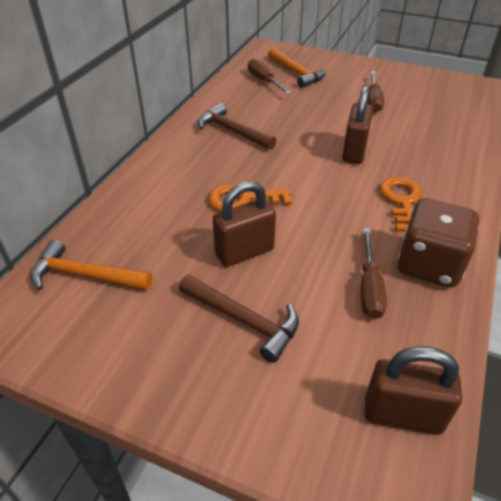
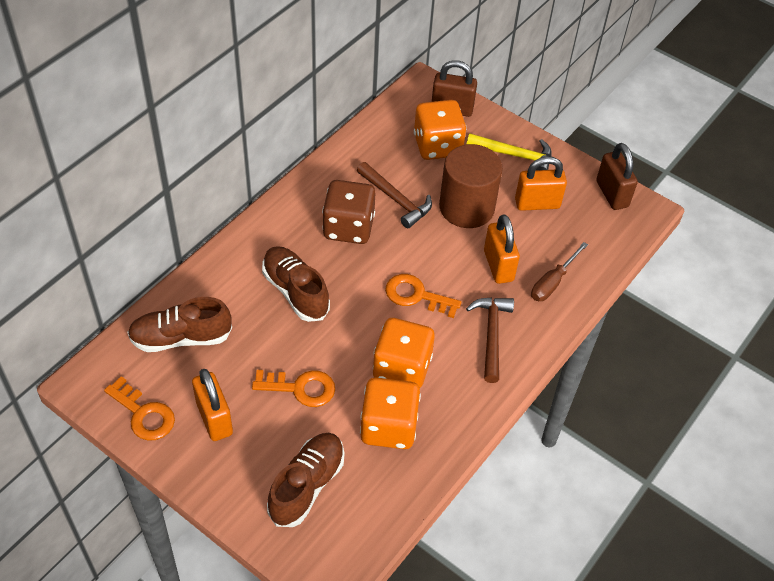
brown cylinder: none = 0 -> [439,144,503,228] = 1
brown padlock: [213,181,276,267] [342,85,373,164] [365,346,462,435] = 3 -> [432,60,477,117] [596,143,638,210] = 2
brown screwdriver: [248,58,291,94] [361,228,387,319] [368,71,384,113] = 3 -> [531,242,588,301] = 1
brown shoe: none = 0 -> [127,297,232,352] [262,246,330,322] [267,433,344,527] = 3
orange dice: none = 0 -> [360,378,421,449] [373,318,435,389] [414,100,466,160] = 3
orange hammer: [31,240,152,291] [268,48,326,88] = 2 -> none = 0
orange key: [208,184,292,212] [380,177,423,232] = 2 -> [104,376,175,441] [252,370,335,407] [385,274,461,318] = 3
orange padlock: none = 0 -> [192,369,233,441] [484,214,520,284] [515,156,567,211] = 3
yellow hammer: none = 0 -> [466,133,552,170] = 1

